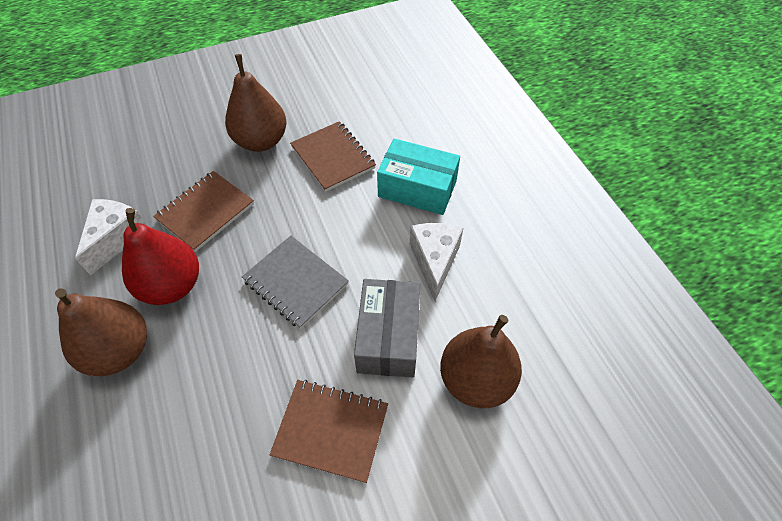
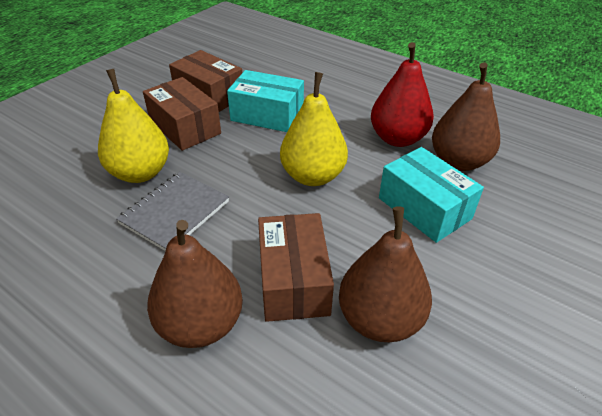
brown box: none = 0 -> [143,77,221,151] [169,50,242,112] [258,213,334,322] = 3
brown notebook: [153,171,254,252] [269,380,388,483] [290,121,376,192] = 3 -> none = 0
grey box: [354,279,420,377] = 1 -> none = 0
turquoise box: [377,139,460,215] = 1 -> [227,70,304,132] [379,147,484,243] = 2
white cheese: [75,199,147,275] [410,223,463,301] = 2 -> none = 0
yellow pear: none = 0 -> [98,69,169,183] [280,72,348,186] = 2

